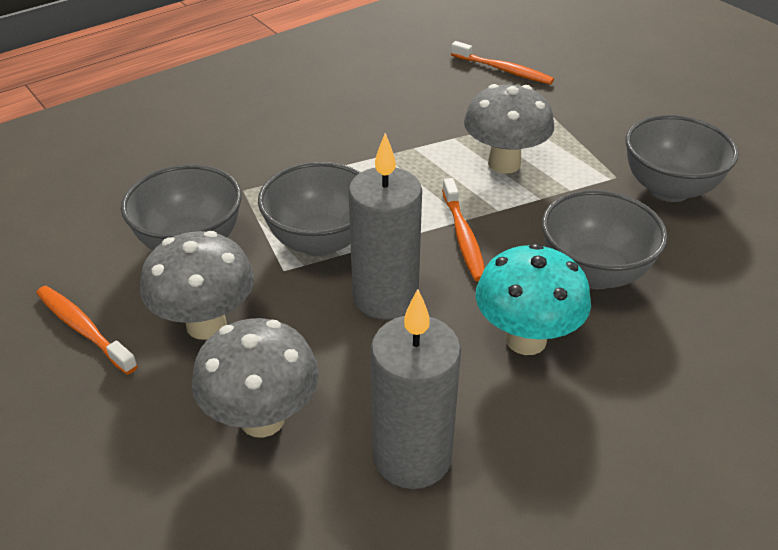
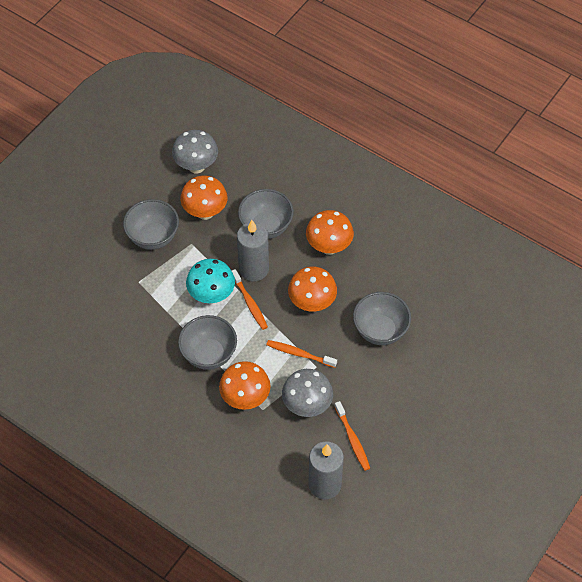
grey mushroom: [140,231,254,340] [192,318,319,438] [464,84,554,174] = 3 -> [172,130,218,174] [282,369,333,417] = 2
orange mushroom: none = 0 -> [180,176,228,220] [219,361,270,410] [288,267,337,312] [306,210,354,255] = 4

